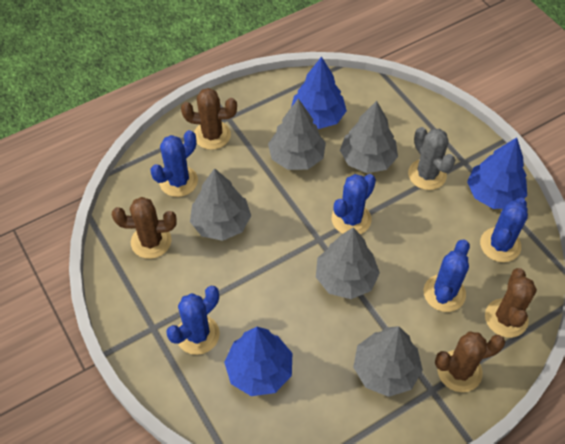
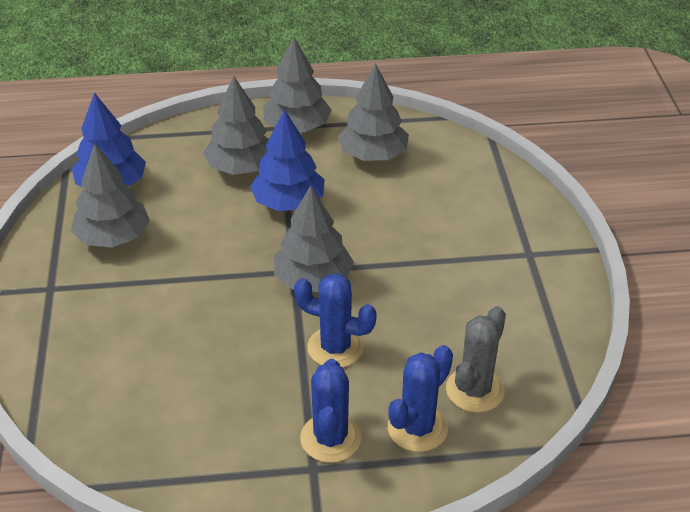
blue cactus: [150,130,198,197] [166,286,220,355] [332,174,376,234] [424,239,470,312] [480,198,528,262] = 5 -> [294,274,377,367] [300,359,361,463] [388,345,453,452] = 3
blue tree: [224,327,292,396] [291,56,347,129] [467,138,527,209] = 3 -> [72,92,146,187] [250,109,325,211] = 2
brown cactus: [112,197,177,259] [181,88,237,150] [435,331,505,392] [485,268,537,338] = 4 -> none = 0

